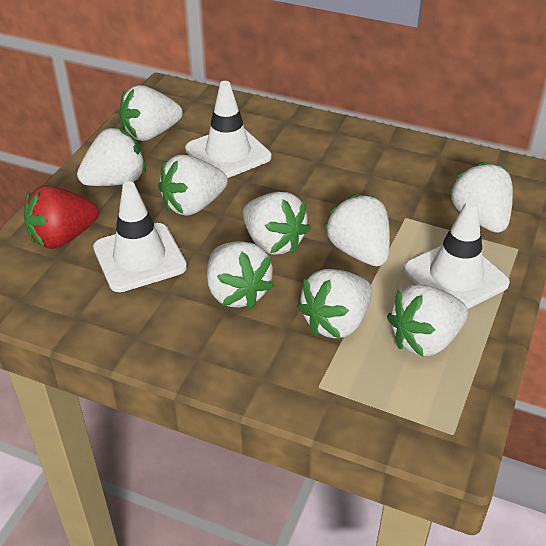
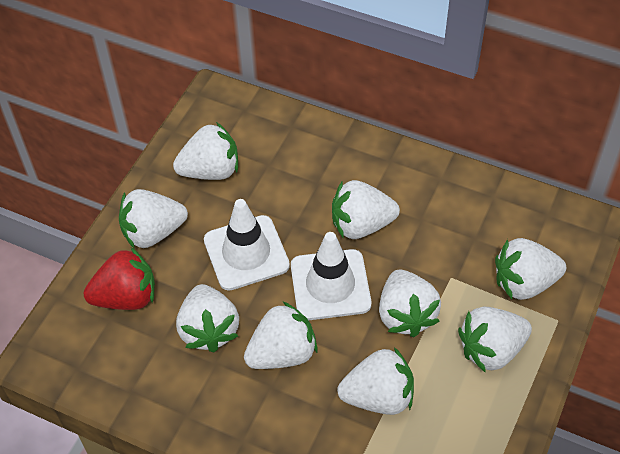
white traffic cone: [93,181,187,292] [185,81,271,178] [404,200,510,309] = 3 -> [204,199,290,291] [291,232,371,320] = 2

